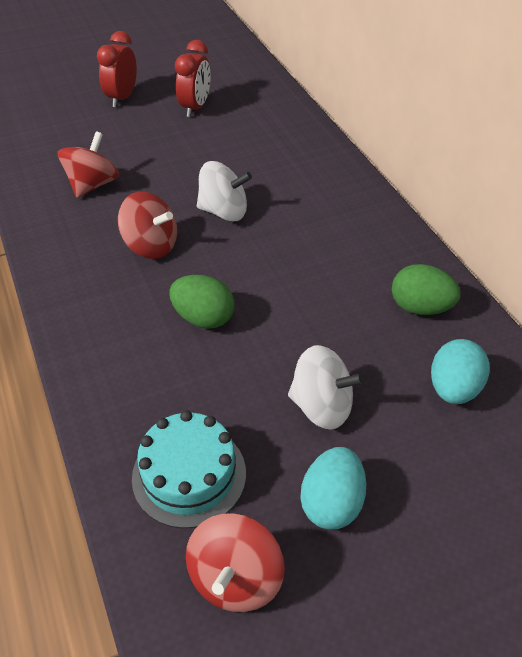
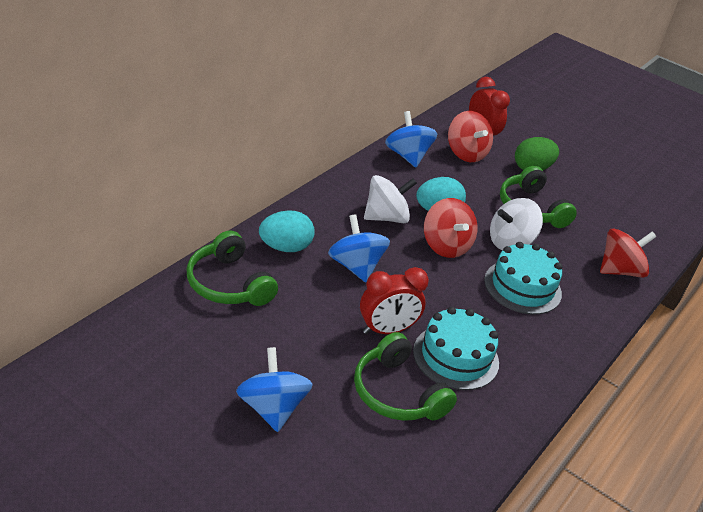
blue spinning top: none = 0 -> [236,347,313,432] [328,214,390,282] [385,111,437,167] = 3
green egg: [169,275,234,329] [392,264,461,315] = 2 -> [515,137,559,170] = 1
green headphones: none = 0 -> [187,230,278,306] [354,332,457,421] [500,166,577,228] = 3
turquoise cake: [132,410,246,528] = 1 -> [413,307,499,390] [484,242,563,315] = 2

